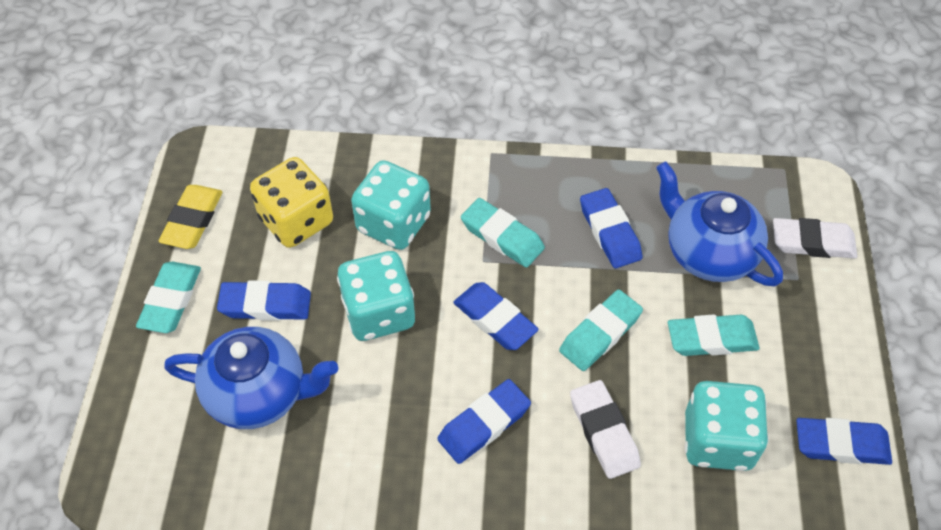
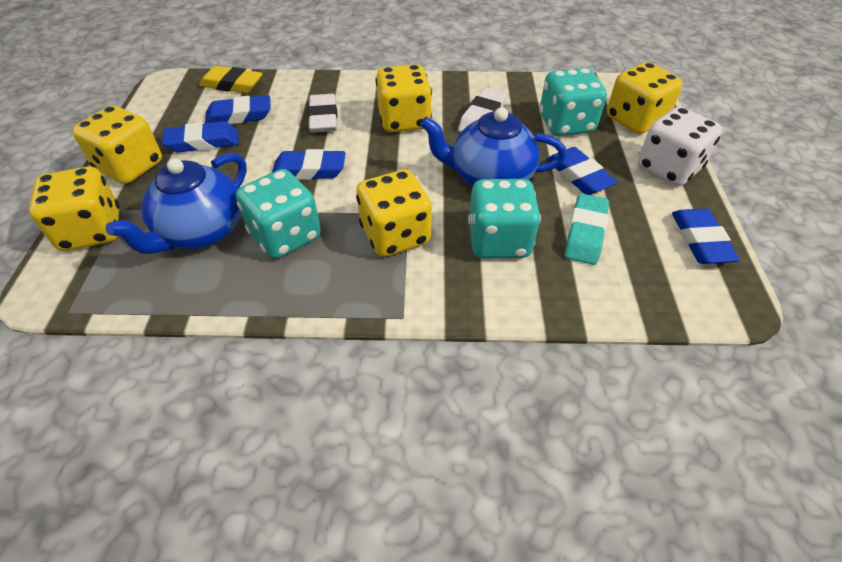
turquoise eraser: [136,262,201,333] [461,198,545,268] [559,290,643,371] [668,315,760,356] = 4 -> [565,194,609,265] = 1
white dice: none = 0 -> [638,107,722,186] = 1
yellow dice: [250,157,333,248] = 1 -> [29,167,120,251] [72,105,162,184] [356,170,432,257] [376,64,432,132] [607,62,683,134] = 5

